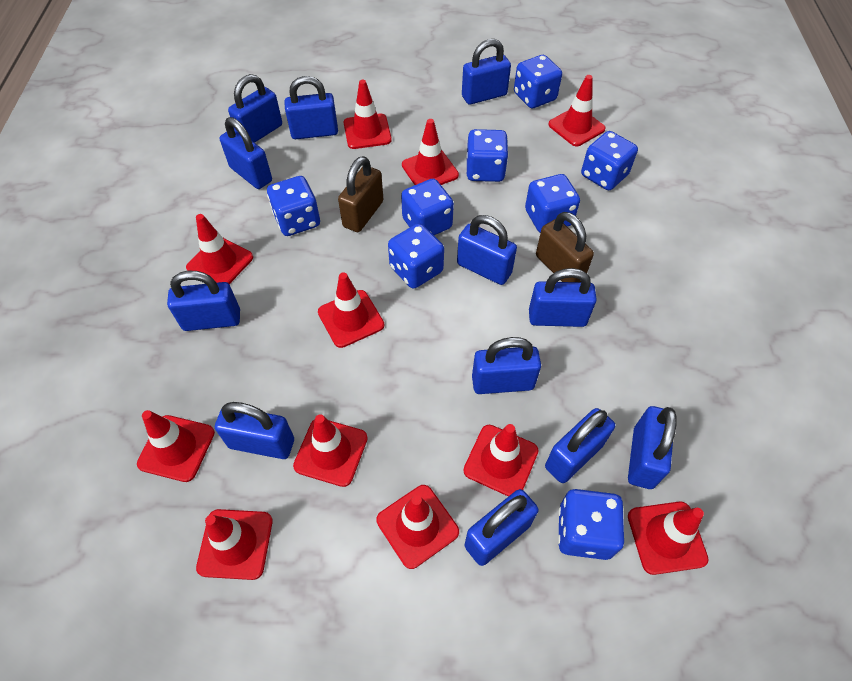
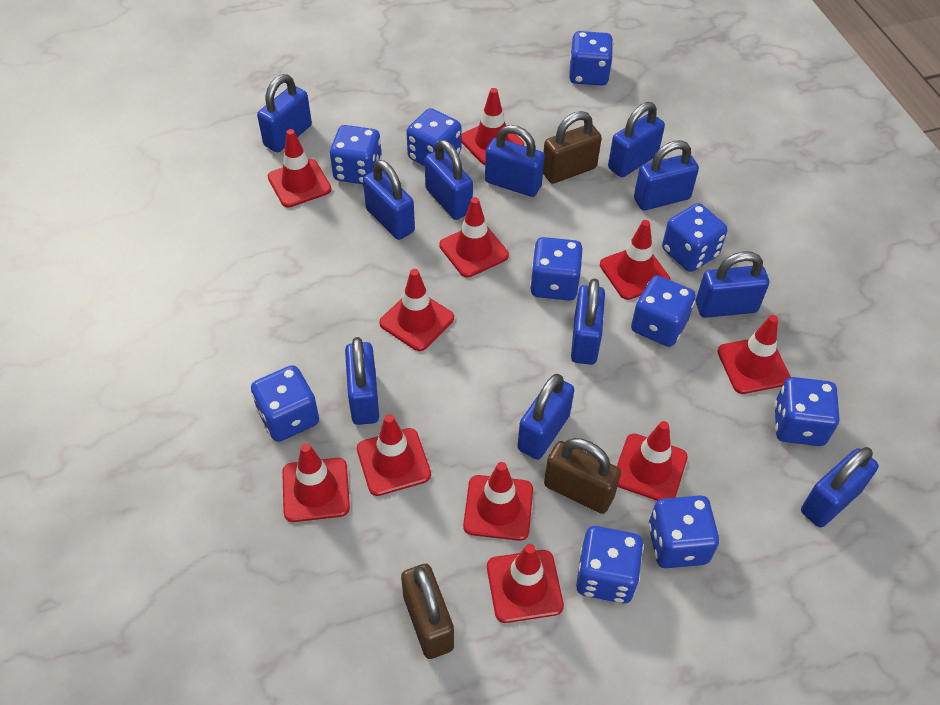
blue dice: [267,176,320,236] [388,223,444,289] [401,179,454,235] [467,129,508,182] [514,55,562,108] [525,174,580,233] [558,489,624,560] [581,131,638,190] = 8 -> [251,365,319,442] [330,125,382,184] [406,108,461,166] [530,237,583,301] [569,31,613,86] [576,526,643,603] [631,275,696,347] [648,495,719,568] [662,203,728,272] [774,377,839,446] = 10
blue padlock: [167,271,240,331] [215,402,294,459] [220,117,272,189] [228,74,282,143] [284,76,338,139] [457,215,517,285] [462,39,511,105] [465,489,539,566] [472,337,541,394] [529,268,597,327] [545,408,615,483] [628,406,676,489] = 12 -> [257,74,312,152] [345,337,379,425] [363,160,415,240] [425,140,473,220] [485,125,545,197] [517,374,574,460] [571,278,605,365] [608,102,665,177] [634,140,699,211] [696,251,769,318] [801,447,879,528] = 11
brown padlock: [338,156,383,232] [536,212,594,282] = 2 -> [401,564,454,659] [543,111,602,184] [544,438,621,514] = 3

